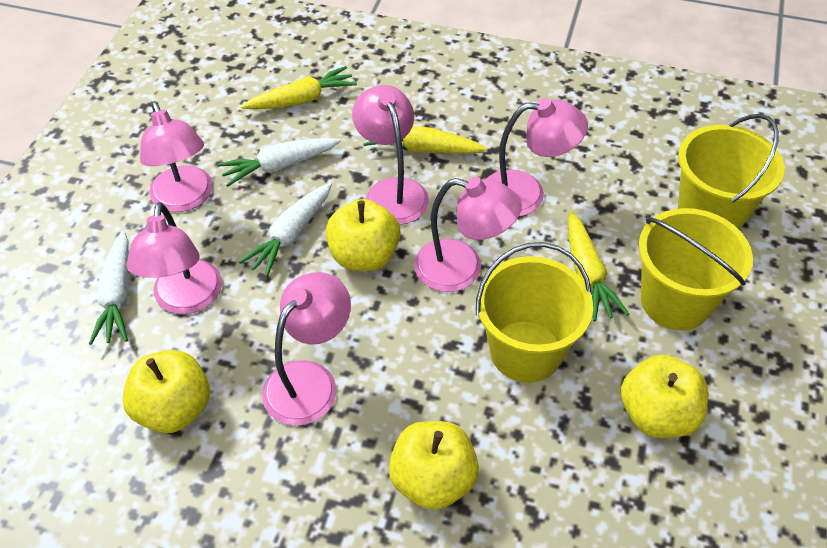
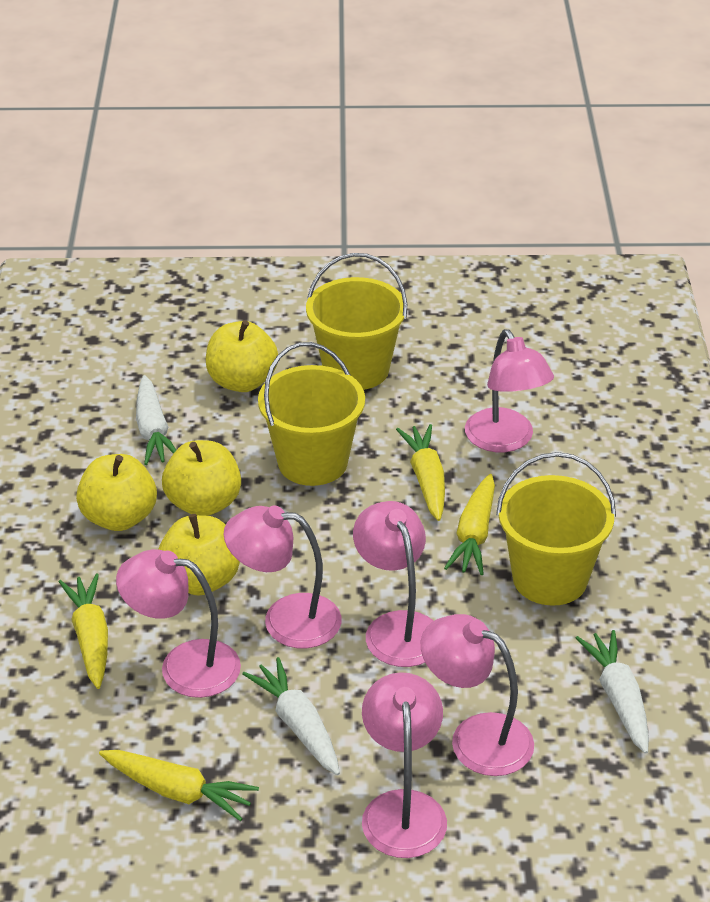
yellow carrot: [241,66,357,110] [363,126,487,154] [568,211,629,321] = 3 -> [59,573,108,689] [99,750,259,821] [396,424,445,521] [444,474,495,575] = 4

